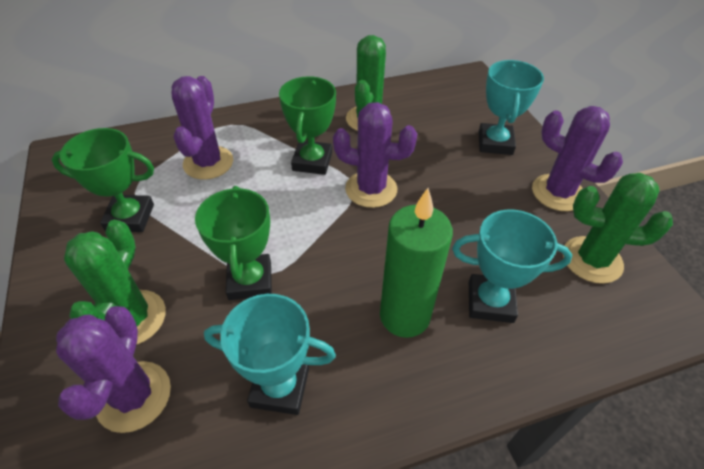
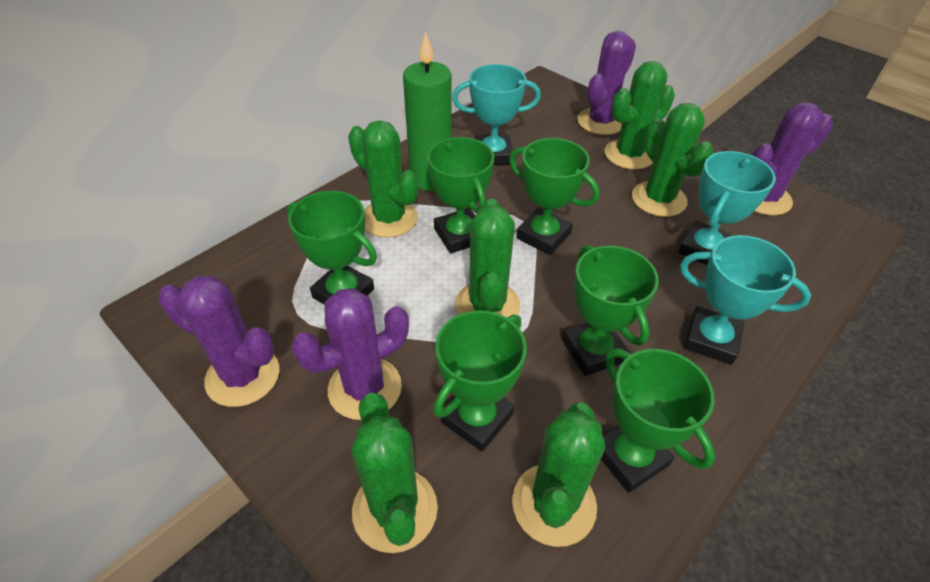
green cactus: [64,220,166,345] [346,35,386,131] [563,173,673,284] = 3 -> [348,120,419,238] [352,393,438,553] [455,199,520,317] [512,402,605,547] [604,61,675,169] [632,103,714,217] = 6
green trophy: [51,128,154,232] [195,186,272,300] [279,76,336,175] = 3 -> [287,191,377,305] [427,137,494,253] [433,310,527,452] [509,138,600,255] [562,245,659,376] [601,349,715,493] = 6

